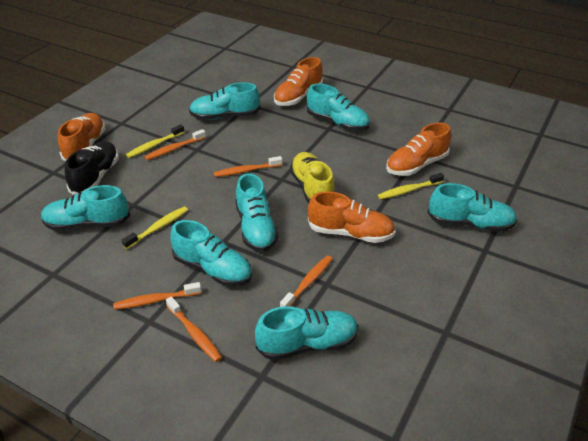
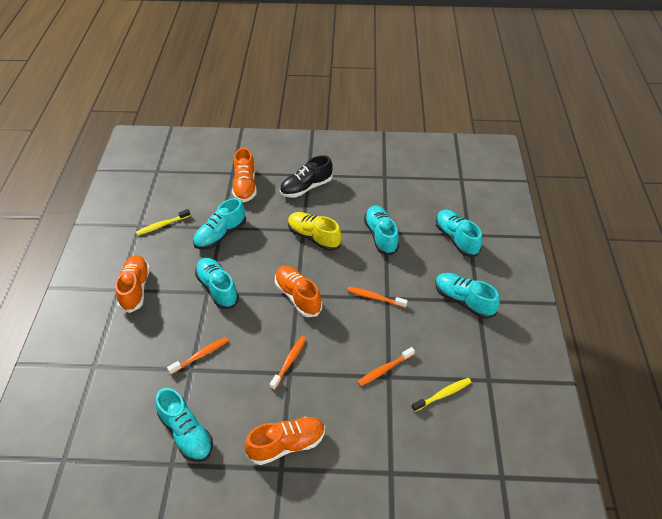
orange toothbrush: [113,282,201,310] [144,129,206,160] [166,296,222,362] [214,156,282,177] [280,256,332,307] = 5 -> [167,337,229,375] [270,336,307,390] [347,287,408,308] [358,347,415,386] = 4
turquoise shoe: [41,185,130,231] [170,220,252,286] [189,82,260,120] [235,173,278,252] [255,306,359,360] [307,84,370,131] [427,183,517,232] = 7 -> [156,388,213,462] [193,198,246,249] [195,258,239,309] [364,206,399,255] [435,273,500,319] [436,209,482,257] = 6
yellow toothbrush: [122,207,188,249] [126,124,184,158] [378,173,444,199] = 3 -> [136,209,190,235] [411,378,471,412] = 2

